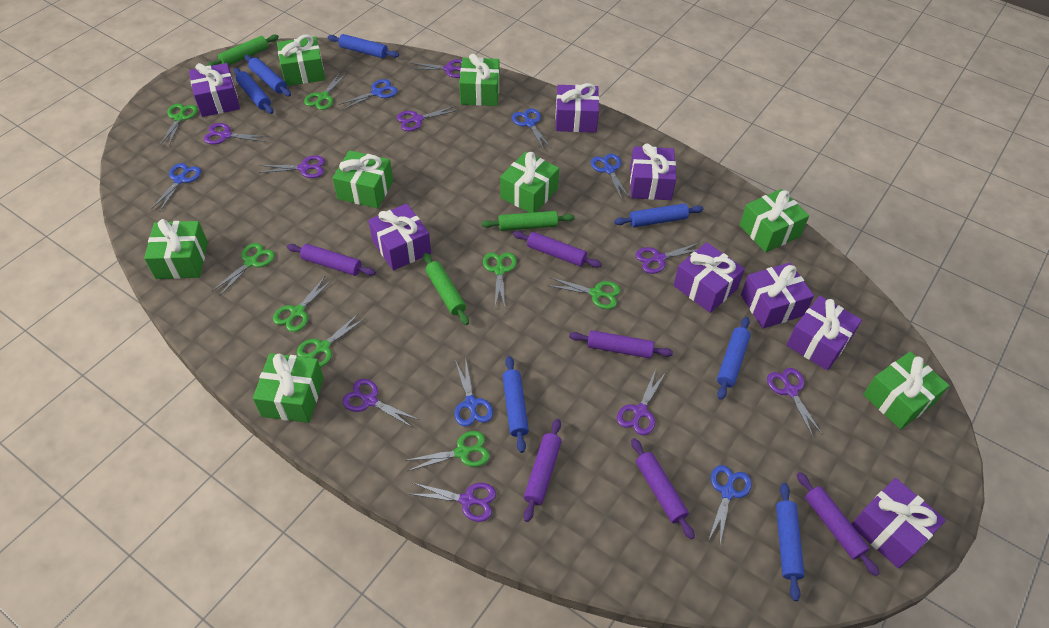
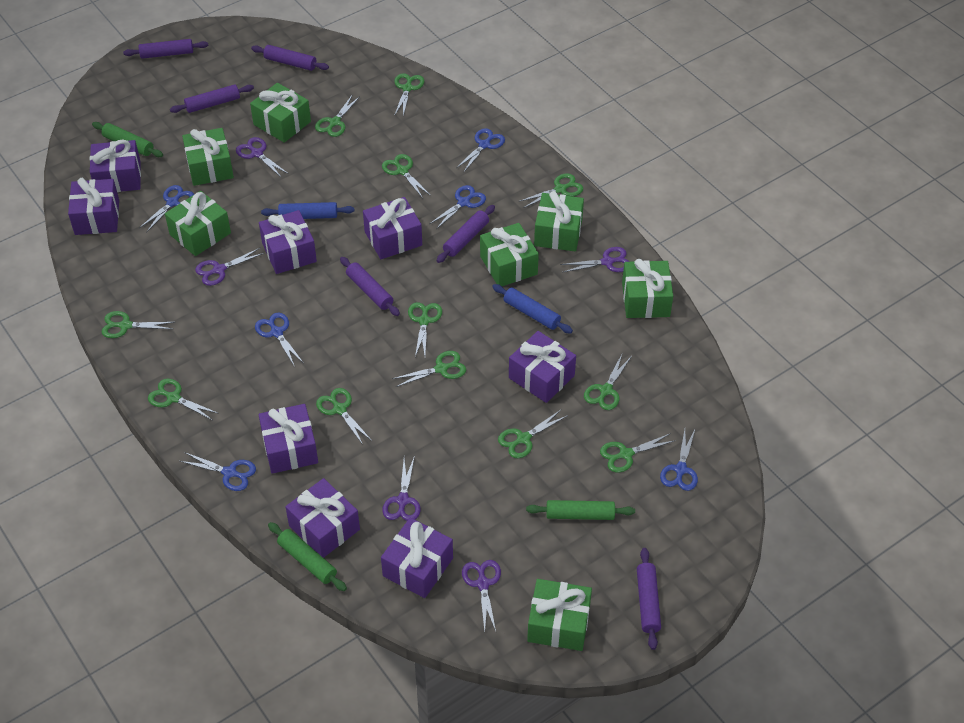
blue rolling pin: [234,68,273,114] [245,55,291,97] [328,34,399,58] [502,356,529,453] [614,203,704,227] [717,317,750,400] [776,483,804,601] = 7 -> [261,202,354,219] [492,284,573,333] = 2
green gift: [144,219,208,279] [253,353,324,423] [277,34,325,86] [333,150,393,209] [459,54,500,106] [500,152,559,213] [740,189,809,253] [863,352,949,429] = 8 -> [165,191,231,256] [182,128,234,186] [250,83,311,143] [480,223,539,286] [527,579,592,651] [534,191,584,252] [622,259,673,318] = 7
green scissors: [160,104,198,147] [212,243,275,296] [273,276,333,332] [297,313,366,368] [304,72,347,110] [405,431,490,471] [483,252,517,308] [547,278,621,309] = 8 -> [101,311,175,338] [148,379,219,420] [315,94,360,137] [316,388,372,445] [382,154,431,198] [392,351,466,387] [394,73,424,116] [408,302,442,357] [498,410,568,458] [519,173,583,208] [584,354,632,410] [600,433,676,473] = 12
purple scissors: [204,123,269,144] [259,156,325,178] [342,379,419,428] [397,106,458,131] [409,59,462,78] [410,483,496,522] [617,369,666,435] [636,243,699,274] [767,368,823,437] = 9 -> [195,248,264,286] [236,137,289,177] [382,456,421,521] [462,560,501,632] [560,247,630,273] = 5

